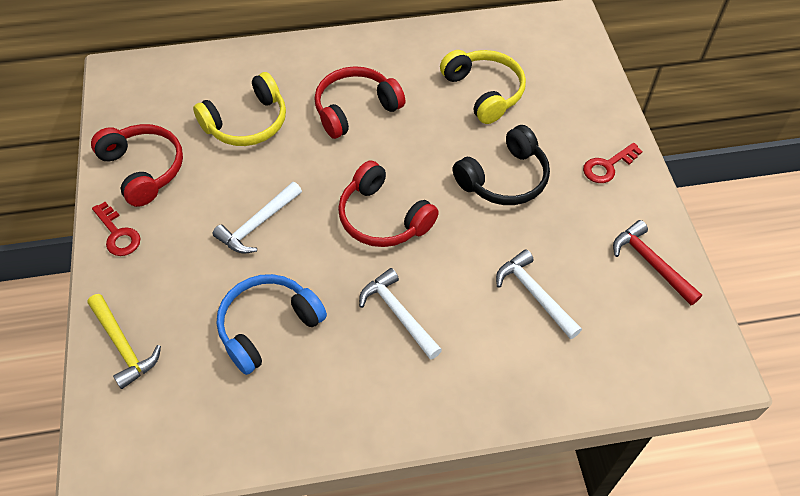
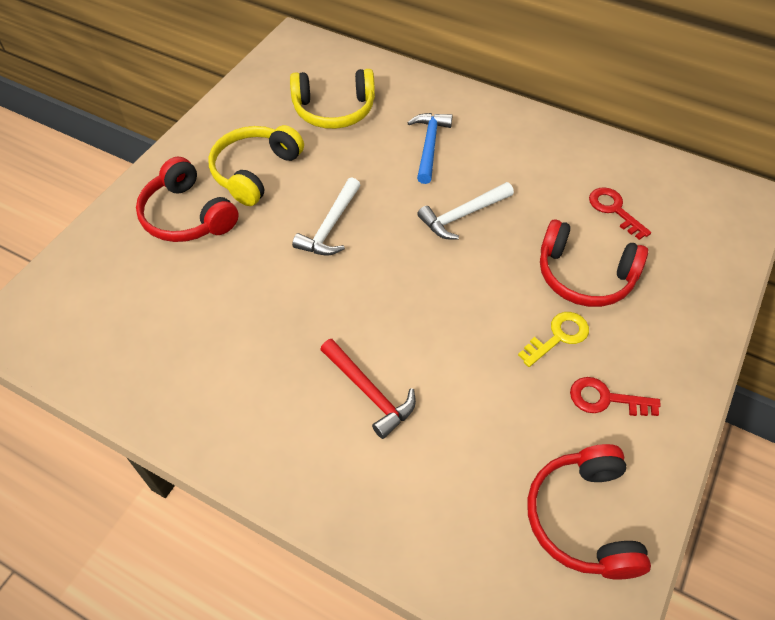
black headphones: [452,125,550,205] = 1 -> none = 0
blue hammer: none = 0 -> [407,113,453,184] = 1
blue headphones: [217,274,327,375] = 1 -> none = 0
white hammer: [213,182,302,254] [359,268,442,360] [496,249,582,339] = 3 -> [292,177,360,255] [417,182,514,240] = 2
yellow hammer: [87,294,161,389] = 1 -> none = 0
yellow key: none = 0 -> [518,312,589,367] = 1

